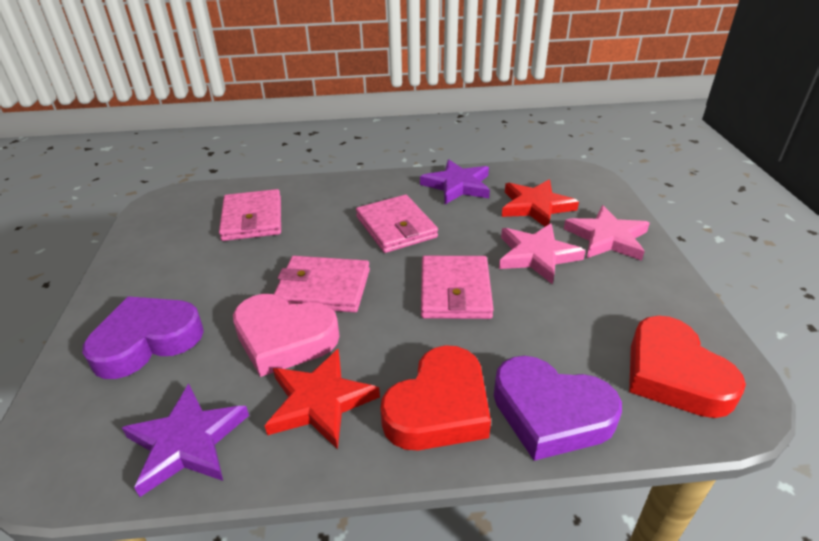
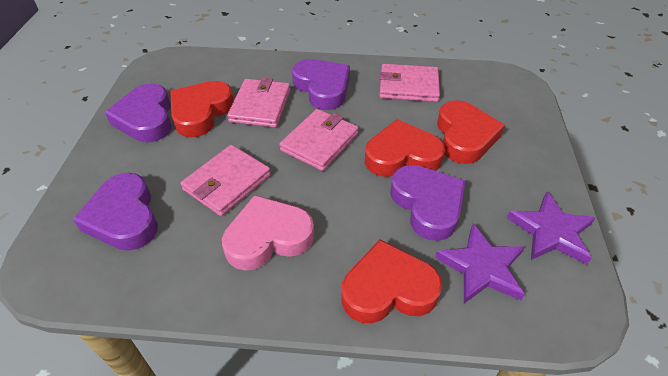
pink star: [499,223,586,285] [564,205,650,261] = 2 -> none = 0
purple heart: [82,296,204,379] [494,356,622,461] = 2 -> [73,173,158,251] [105,83,172,142] [292,59,350,110] [390,165,466,241] = 4
red heart: [380,345,491,450] [629,316,746,418] = 2 -> [170,81,234,137] [341,239,442,323] [365,119,445,177] [437,100,505,164] = 4
red star: [264,349,380,450] [502,180,579,227] = 2 -> none = 0

